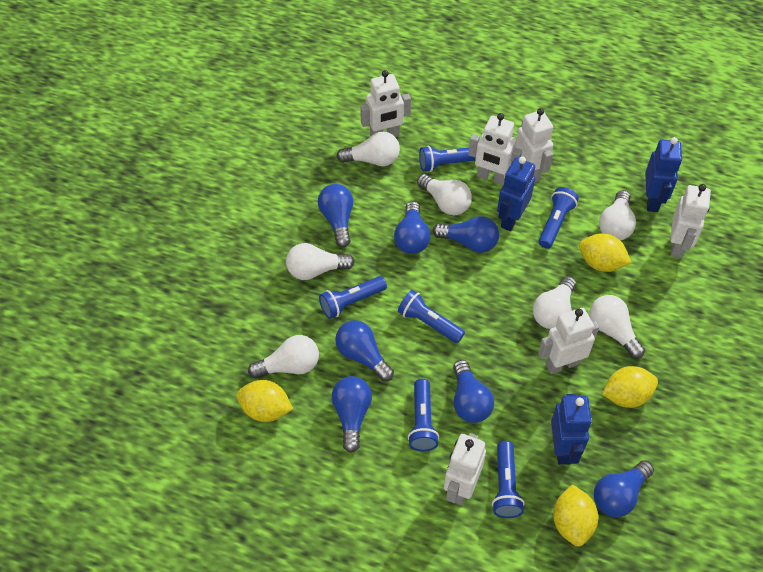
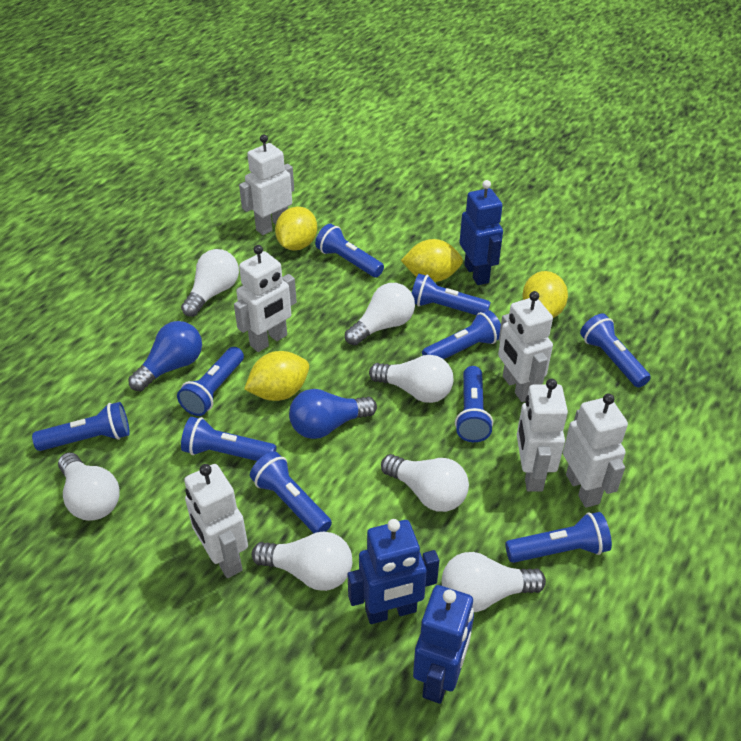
blue flashlight: [319,276,387,319] [398,290,465,343] [408,379,439,451] [419,146,476,172] [492,441,525,518] [538,187,579,249] = 6 -> [32,402,130,451] [177,347,244,416] [181,417,277,461] [250,451,332,533] [315,224,384,277] [412,274,491,315] [422,310,501,359] [455,366,493,442] [505,512,612,563] [580,313,651,388] = 10
blue light bulb: [318,184,353,247] [332,376,372,453] [335,320,394,382] [394,201,431,254] [433,216,499,253] [453,360,494,423] [594,460,654,517] = 7 -> [128,321,202,391] [289,389,377,439] = 2

